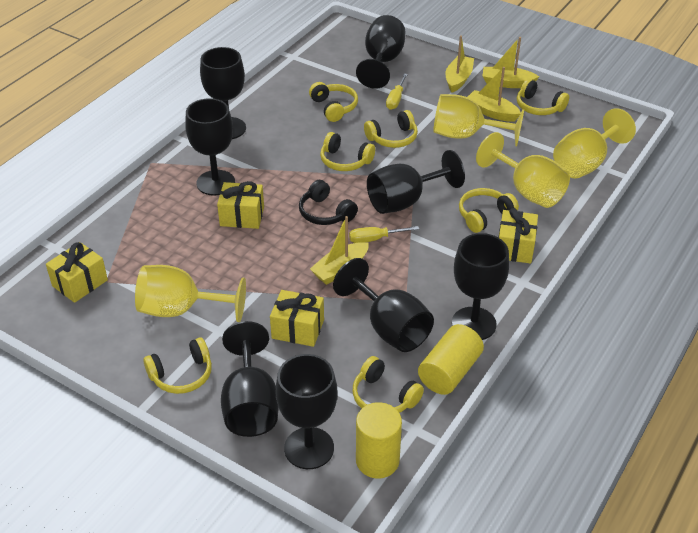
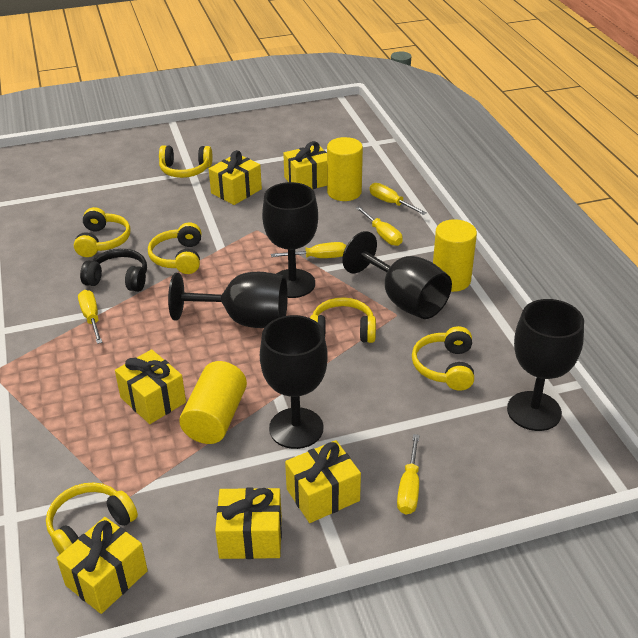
black goblet: [185,98,235,196] [200,47,246,139] [221,321,279,437] [276,354,338,469] [333,258,434,352] [356,15,405,89] [367,150,465,214] [452,233,509,340] = 8 -> [168,272,288,328] [260,315,328,449] [262,182,318,298] [342,231,452,319] [507,299,584,431] = 5
yellow boat: [310,216,369,285] [445,35,474,93] [468,67,521,122] [483,37,539,88] = 4 -> none = 0
yellow cylinder: [356,402,402,479] [418,324,484,395] = 2 -> [179,361,247,444] [327,137,363,201] [433,219,477,292] = 3
yellow gift: [46,242,108,303] [217,181,264,229] [270,290,324,347] [498,208,538,264] = 4 -> [57,517,148,614] [115,349,186,424] [209,150,262,205] [215,487,282,559] [283,141,327,189] [285,440,361,523] = 6
yellow goblet: [135,265,246,322] [433,94,524,146] [476,132,570,208] [553,108,636,178] = 4 -> none = 0
yellow headphones: [143,337,212,394] [309,82,358,122] [320,132,375,171] [352,356,424,413] [364,110,418,148] [459,188,519,233] [517,79,569,115] = 7 -> [46,482,138,555] [74,207,130,257] [148,222,201,274] [159,145,213,178] [310,297,376,343] [412,326,474,391] = 6
yellow screwdriver: [349,226,419,243] [386,73,408,110] = 2 -> [78,290,103,344] [271,242,346,258] [356,206,402,246] [370,183,427,215] [397,434,419,514] = 5

